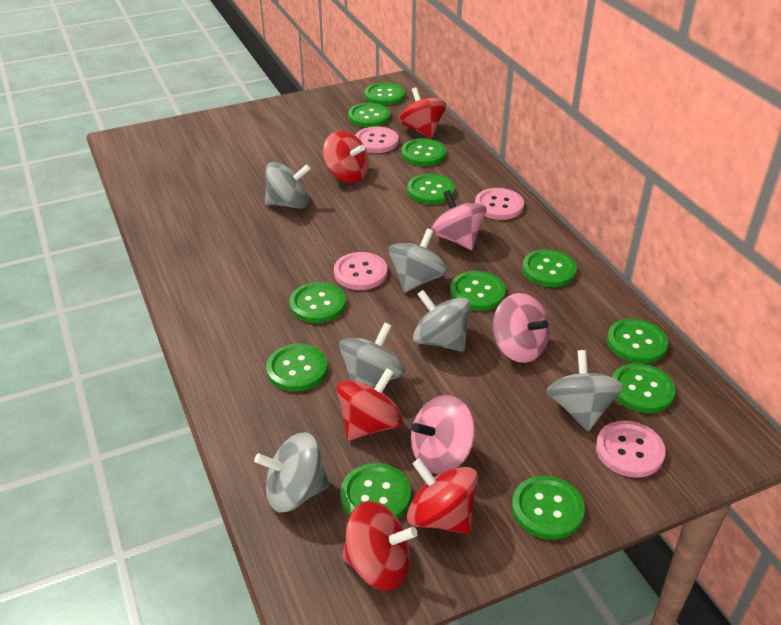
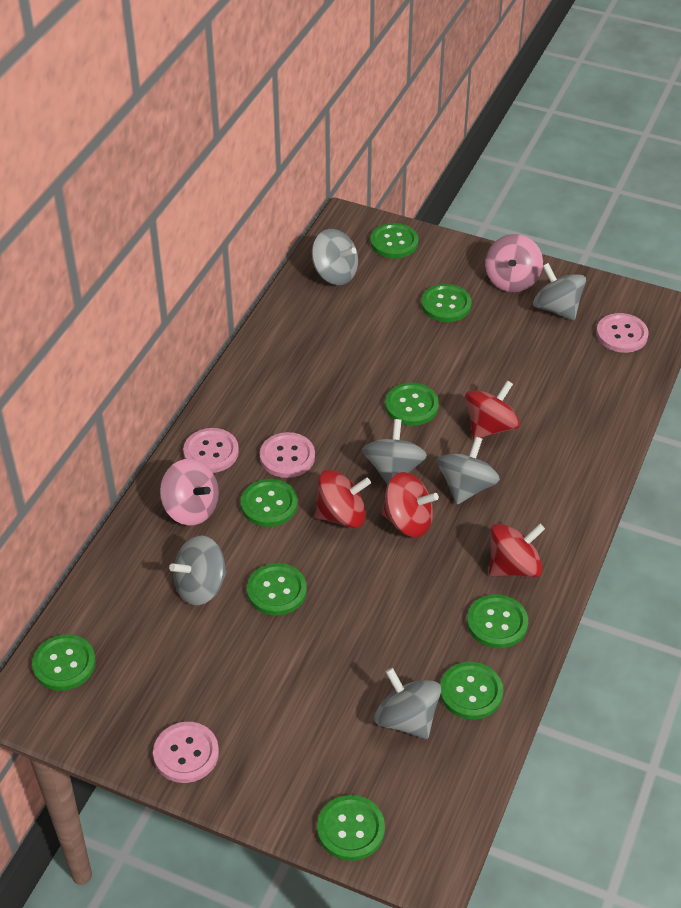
green button: [266,344,328,392] [290,282,346,323] [340,463,411,519] [348,103,390,127] [365,82,405,106] [401,138,446,166] [407,174,455,205] [450,271,506,311] [512,476,585,540] [522,249,577,287] [607,318,668,364] [612,363,676,413] = 12 -> [32,634,96,691] [241,479,298,527] [247,563,307,615] [317,795,385,861] [370,223,418,258] [385,383,439,426] [421,284,472,322] [440,662,503,720] [467,594,528,648] = 9
pink spinning top: [411,395,475,474] [431,190,486,250] [493,293,550,363] = 3 -> [160,459,219,526] [485,234,543,292] = 2
red spinning top: [323,131,369,183] [336,368,403,441] [342,501,418,591] [399,87,446,138] [407,458,478,534] = 5 -> [314,470,371,528] [381,472,439,538] [465,380,520,439] [489,523,545,577] = 4

